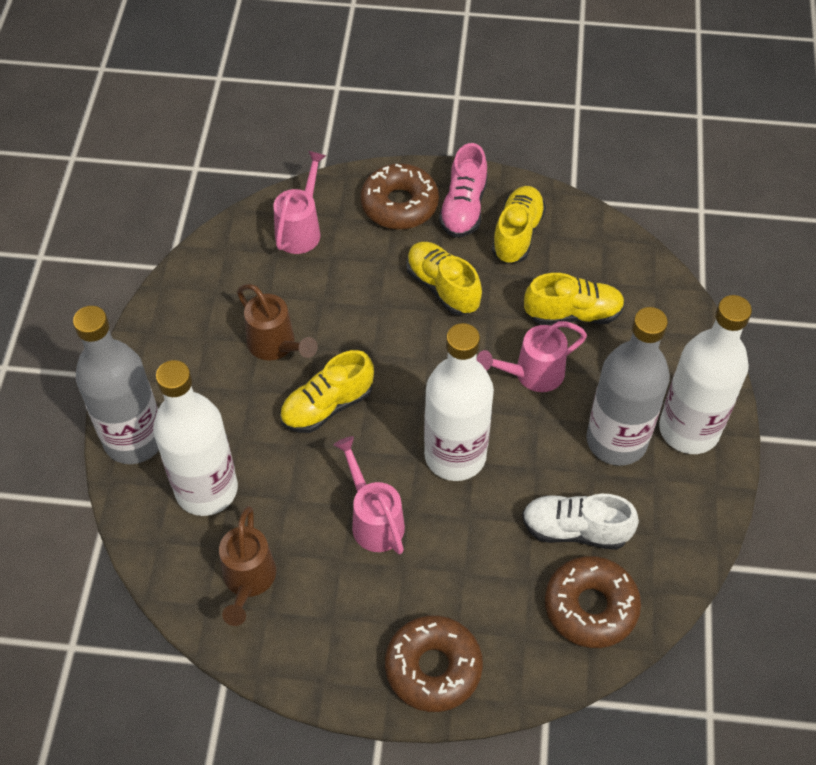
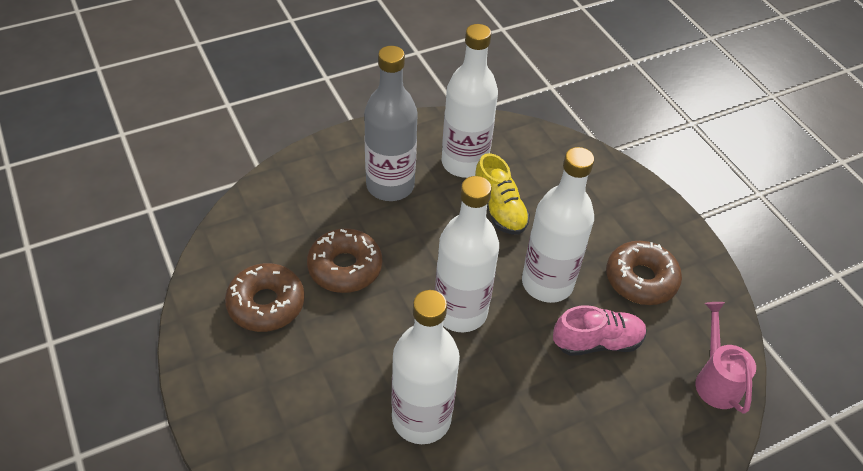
brown watering can: [219,506,276,626] [237,284,318,361] = 2 -> none = 0
grey bottle: [73,306,159,464] [586,307,670,466] = 2 -> [364,46,418,201] = 1
pink watering can: [273,151,326,254] [334,436,405,554] [476,321,587,392] = 3 -> [696,302,756,414] = 1
white bottle: [153,360,238,516] [424,323,494,481] [659,295,752,454] = 3 -> [391,290,460,444] [435,176,499,332] [442,24,498,178] [522,147,594,303] = 4
white shoe: [522,494,639,550] = 1 -> none = 0
yellow shoe: [280,350,374,433] [406,242,482,315] [492,186,546,264] [524,273,625,325] = 4 -> [475,153,530,235] = 1

